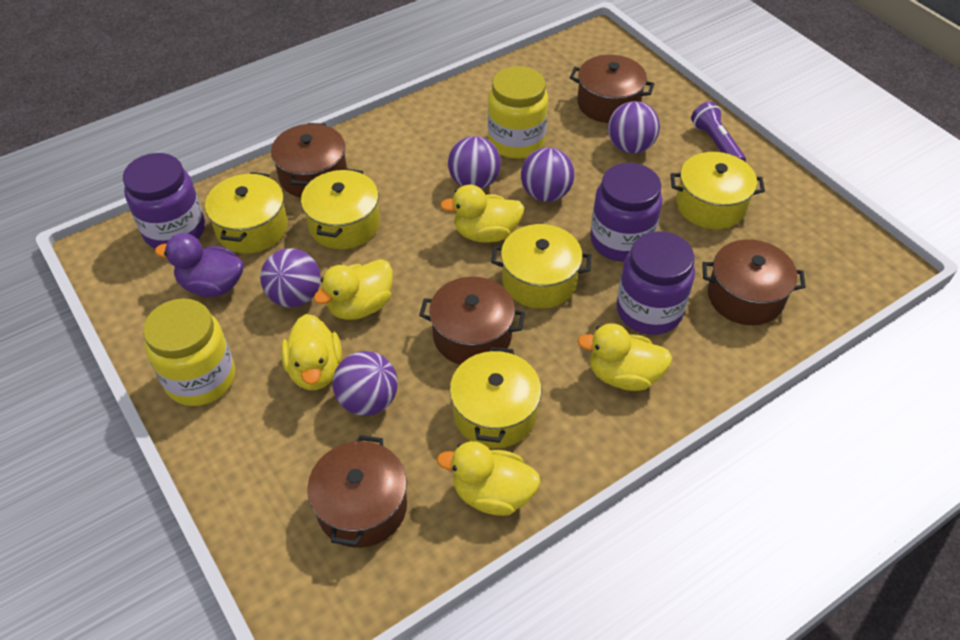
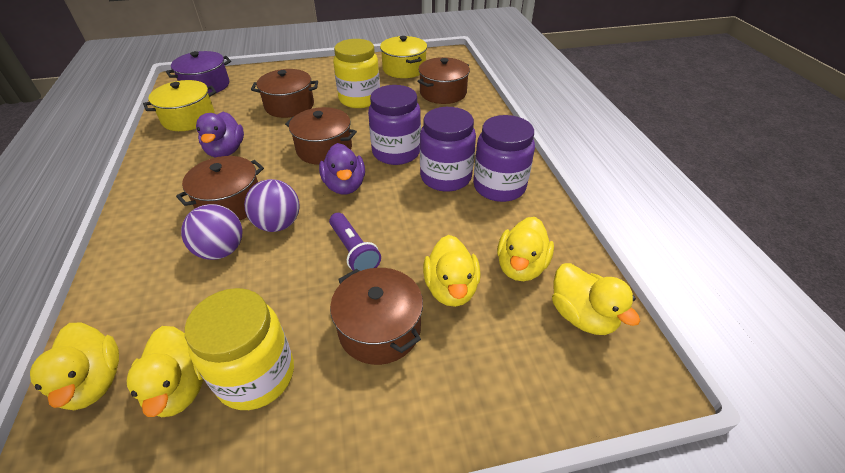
purple ball: [260,248,321,307] [332,351,398,416] [448,136,501,189] [521,147,575,202] [608,101,660,154] = 5 -> [181,204,242,260] [244,179,300,232] = 2
purple duck: [155,233,244,297] = 1 -> [196,112,244,158] [319,143,365,194] = 2
purple pot: none = 0 -> [166,51,231,94] = 1
yellow pot: [205,172,288,253] [301,168,380,249] [450,347,541,448] [491,224,591,309] [670,152,765,229] = 5 -> [143,80,216,131] [380,36,427,78] = 2

